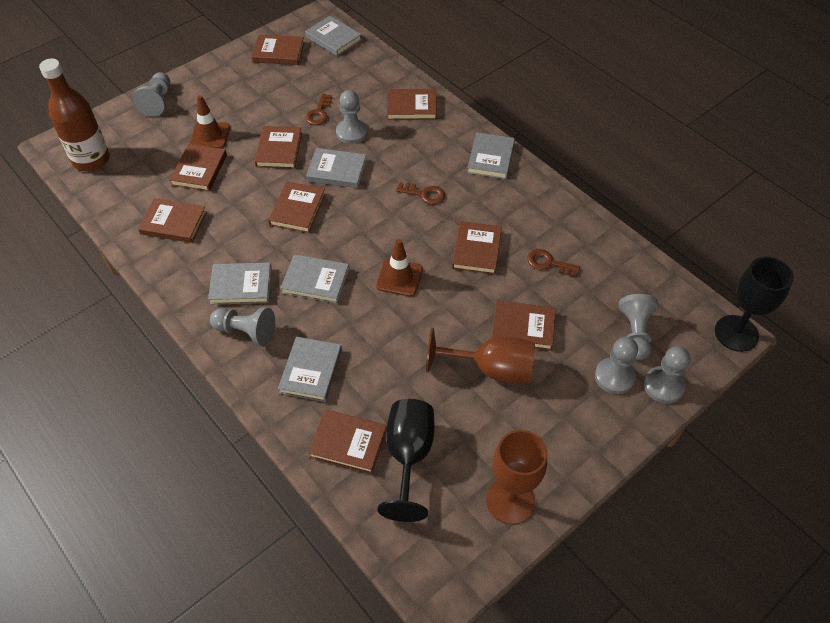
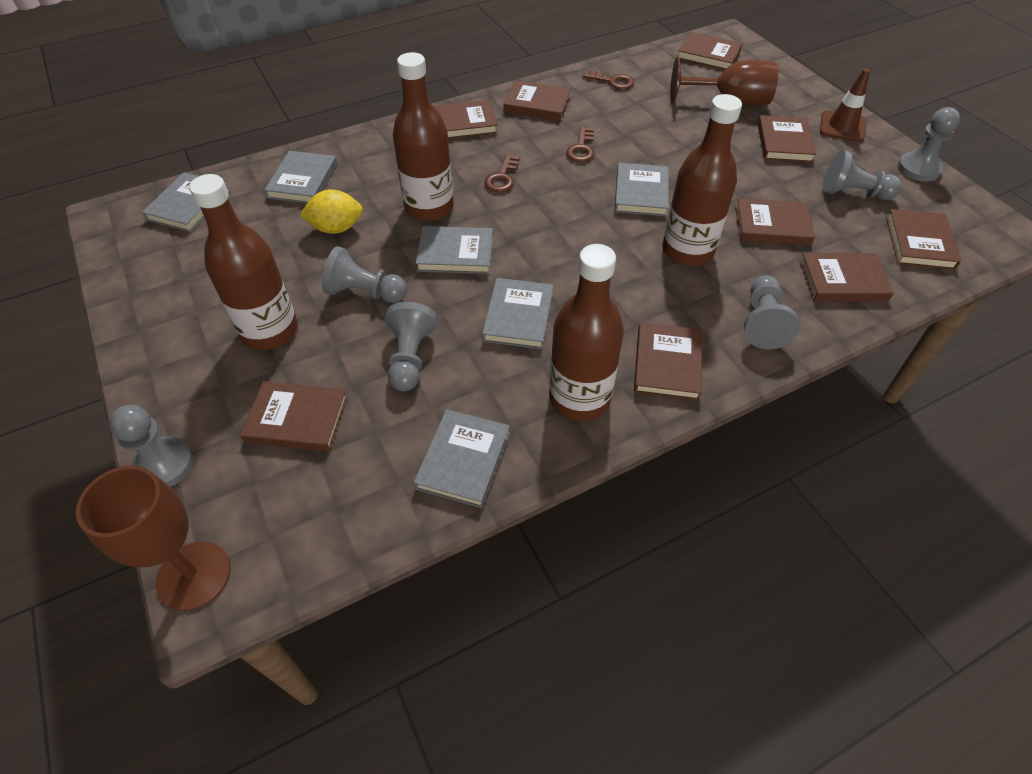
black goblet: [377,399,435,522] [715,257,794,352] = 2 -> none = 0
brown bottle: [39,58,110,171] = 1 -> [189,174,298,350] [393,52,454,221] [549,244,624,421] [662,94,742,266] = 4
brown traffic cone: [190,95,230,149] [376,239,423,296] = 2 -> [820,68,870,142] = 1
yellow lemon: none = 0 -> [300,189,363,234] = 1

